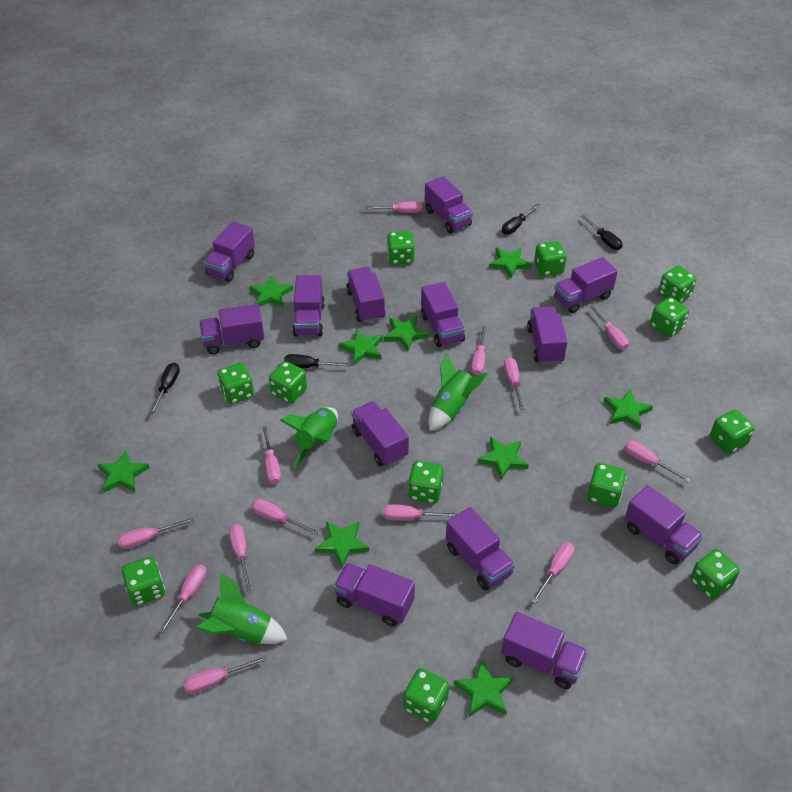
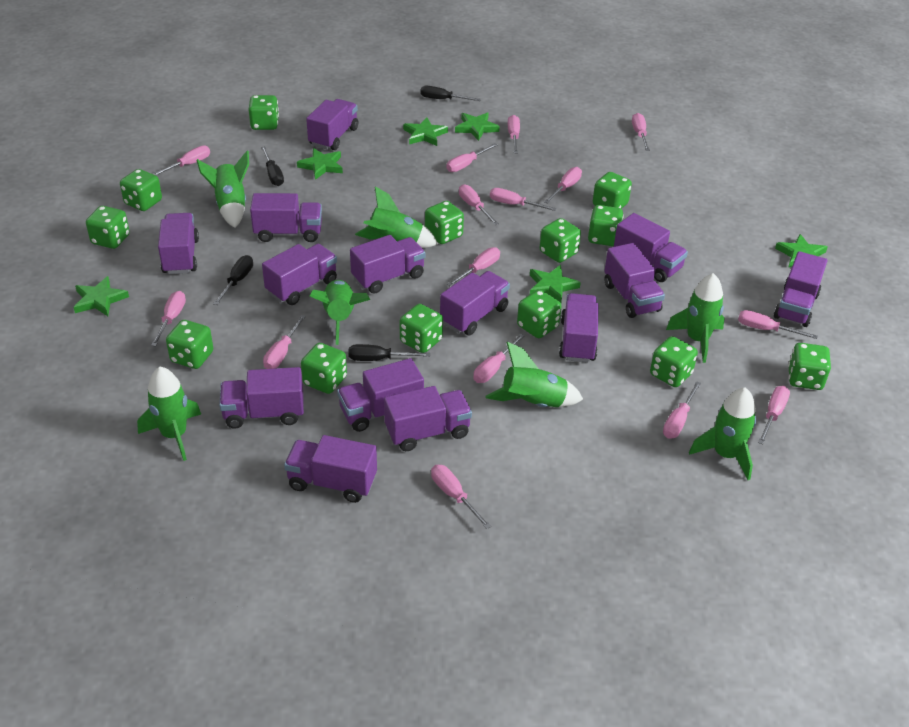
green dice: [122,557,165,606] [217,363,254,404] [269,361,307,404] [387,231,415,265] [403,668,449,723] [408,461,444,503] [534,241,567,276] [587,463,626,507] [650,297,689,337] [659,266,696,303] [690,549,740,600] [710,410,755,454] = 12 -> [86,206,130,249] [120,169,162,211] [166,320,213,369] [248,95,279,130] [301,343,347,394] [400,304,443,353] [425,201,464,244] [517,290,562,338] [540,218,581,263] [588,205,624,246] [593,172,632,209] [650,336,698,387] [788,343,831,390] = 13
green rocket: [195,572,288,644] [280,407,338,468] [428,354,488,431] = 3 -> [137,367,201,461] [196,150,249,228] [310,280,370,345] [355,186,438,248] [485,342,583,407] [666,273,725,363] [689,387,756,480] = 7
green star: [97,450,150,493] [249,275,293,307] [315,521,369,568] [339,329,383,365] [384,316,429,351] [454,659,513,717] [477,437,529,480] [489,248,532,278] [604,389,653,430] = 9 -> [73,276,129,316] [297,148,343,180] [403,117,448,146] [455,112,500,141] [530,265,581,303] [775,234,828,268] = 6
pink screwdriver: [117,517,194,549] [159,565,207,634] [183,655,267,694] [229,524,252,591] [251,499,319,535] [262,426,281,484] [365,201,422,213] [383,504,458,521] [471,326,486,375] [504,357,524,410] [531,542,575,604] [590,305,629,350] [624,441,691,483] = 13 -> [151,291,186,346] [153,145,210,175] [263,315,306,369] [431,465,491,529] [446,143,497,172] [447,247,500,287] [459,184,499,225] [473,334,524,383] [490,188,557,211] [508,115,520,153] [544,167,582,204] [632,113,650,151] [663,381,701,438] [738,310,818,339] [758,386,790,445] = 15
purple truck: [199,304,264,354] [203,221,255,282] [292,275,325,337] [333,563,415,627] [346,267,385,323] [351,401,409,467] [421,282,465,347] [425,176,473,233] [446,507,515,590] [501,612,588,689] [527,306,567,364] [554,257,618,313] [625,485,703,565] = 13 -> [158,213,199,274] [219,367,304,429] [250,193,322,242] [262,244,337,305] [284,435,377,503] [306,99,358,150] [337,358,424,432] [350,235,426,294] [384,386,472,451] [440,271,510,335] [559,293,599,362] [604,243,665,318] [614,213,688,282] [774,251,828,327] = 14

